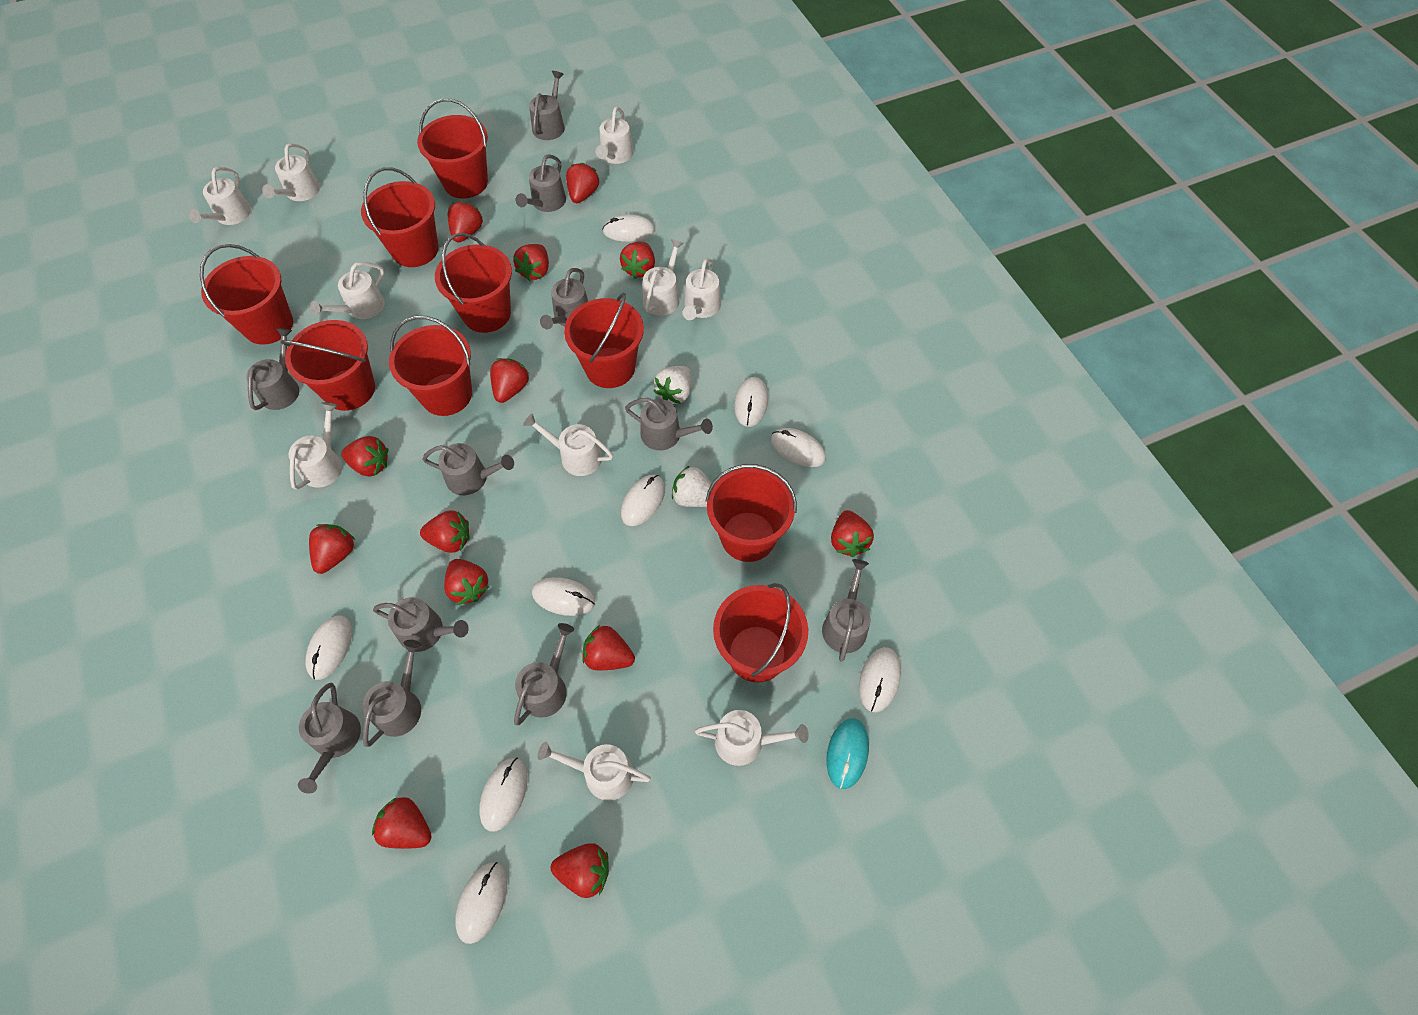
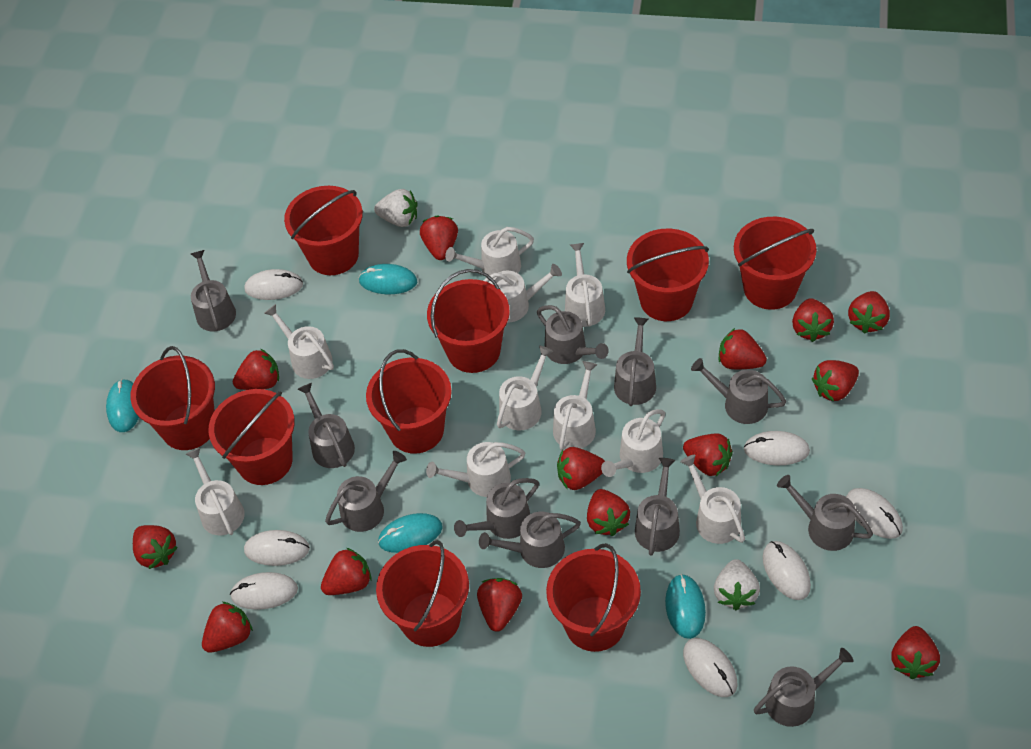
red strawberry: [309,524,355,574] [341,436,388,477] [372,797,432,849] [420,511,470,553] [444,559,489,605] [448,201,483,243] [490,358,529,403] [513,244,549,281] [551,843,609,898] [566,163,599,203] [582,625,635,670] [620,242,655,279] [831,510,874,557] = 13 -> [133,525,178,569] [202,602,253,653] [233,349,279,390] [321,548,372,595] [420,215,458,260] [477,578,522,632] [557,447,605,490] [587,489,630,536] [683,433,733,476] [719,328,767,369] [792,298,834,342] [812,360,859,402] [848,291,890,334] [891,626,940,679] = 14
turquoise mouse: [827,718,869,789] = 1 -> [106,379,139,432] [358,264,417,294] [378,513,443,553] [665,574,706,639] = 4
white mouse: [306,616,352,680] [455,862,507,944] [479,758,528,832] [532,577,595,616] [602,214,655,242] [621,475,665,526] [734,377,768,427] [771,428,826,467] [859,647,901,712] = 9 -> [230,572,298,610] [244,269,303,300] [244,530,310,566] [683,638,737,697] [744,431,810,465] [763,541,811,600] [846,488,903,539] = 7

